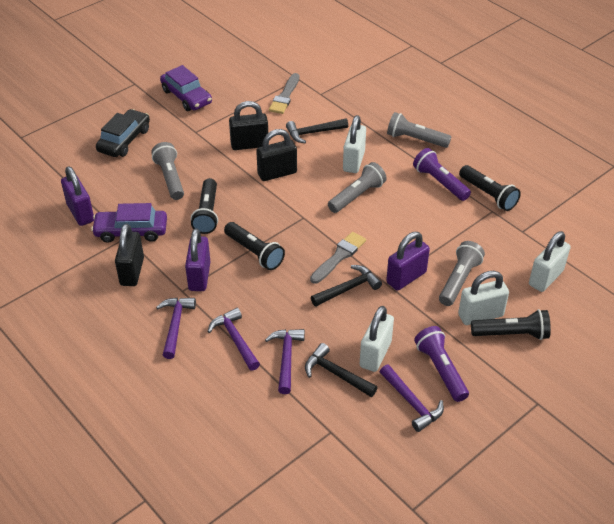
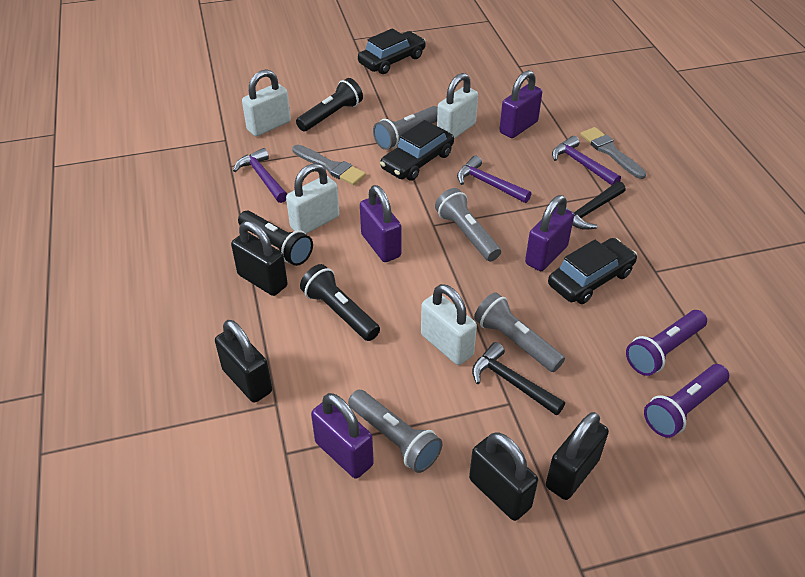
black car: [96,109,150,157] = 1 -> [358,28,426,74] [380,120,454,181] [548,238,637,304] = 3
black flashlight: [191,178,218,234] [224,222,285,270] [459,165,521,211] [471,309,551,340] = 4 -> [238,211,313,266] [296,78,363,131] [300,264,380,341] = 3
black hammer: [286,118,348,143] [305,343,378,397] [311,265,382,306] = 3 -> [472,342,565,415] [566,181,626,230] = 2
black padlock: [115,224,144,286] [229,101,268,150] [256,129,297,181] = 3 -> [215,320,272,403] [231,221,288,296] [469,432,538,521] [546,412,609,500] = 4
purple car: [91,203,167,243] [160,65,212,111] = 2 -> none = 0
purple hammer: [156,298,196,359] [207,308,260,371] [265,329,305,394] [380,365,444,432] = 4 -> [233,148,287,203] [457,156,531,203] [552,136,621,185] = 3
purple padlock: [61,166,94,226] [185,228,211,291] [386,232,430,291] = 3 -> [311,393,374,478] [360,185,401,262] [499,70,542,138] [525,195,574,271] = 4

